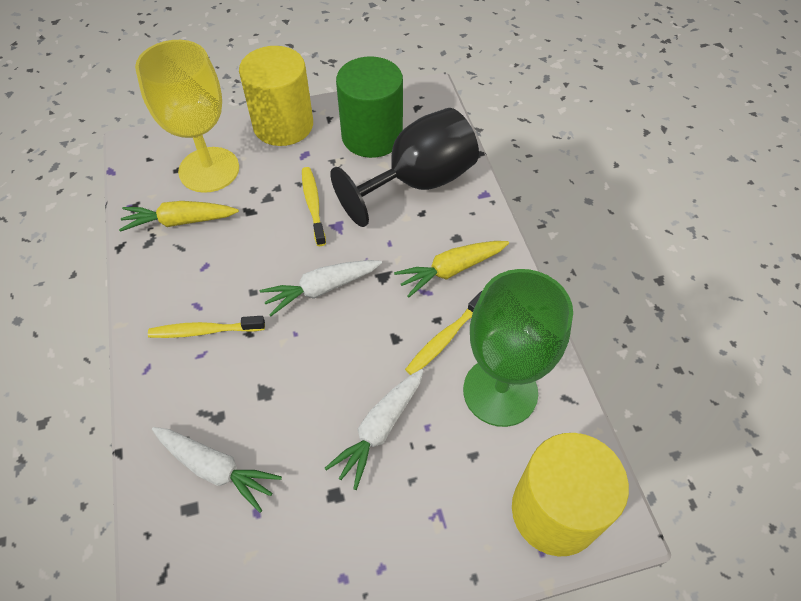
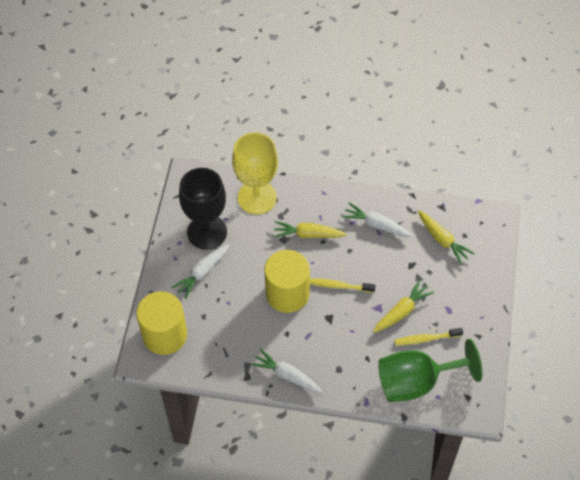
green cylinder: [336,56,403,158] = 1 -> none = 0
yellow carrot: [119,201,239,232] [394,241,509,297] = 2 -> [273,221,347,238] [373,280,434,333] [418,210,475,265] = 3
yellow toothbrush: [148,316,265,338] [302,167,326,246] [405,291,482,375] = 3 -> [310,279,376,293] [394,328,463,346] = 2

